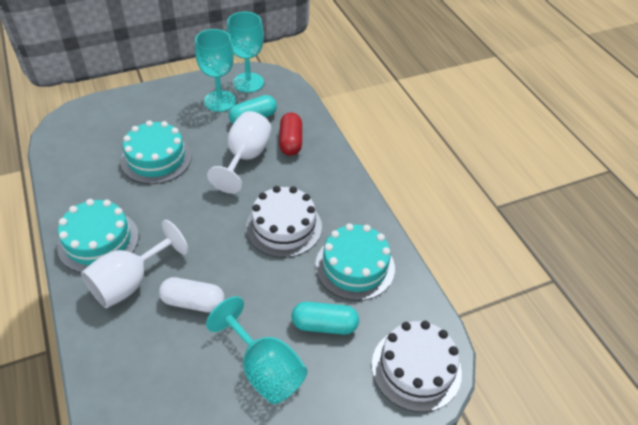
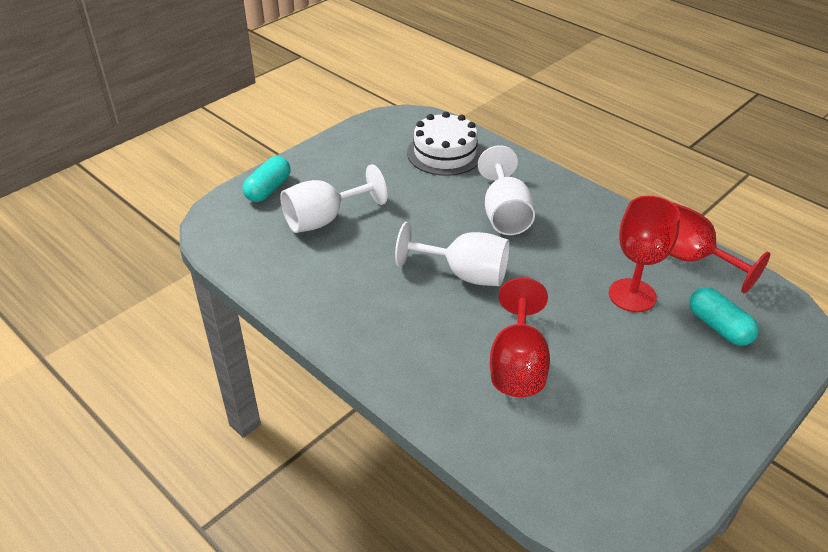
red capsule: [279,112,302,156] = 1 -> none = 0
red goblet: none = 0 -> [490,278,550,397] [609,196,680,312] [669,203,770,294] = 3
turquoise cake: [57,199,139,273] [121,120,192,184] [315,223,395,301] = 3 -> none = 0
turquoise goblet: [195,29,236,112] [206,296,307,404] [227,12,264,93] = 3 -> none = 0
white cake: [246,186,322,258] [372,321,462,412] = 2 -> [407,112,483,176] = 1
white capsule: [159,277,225,313] = 1 -> none = 0
white goblet: [81,220,188,308] [207,111,272,194] = 2 -> [280,164,387,233] [395,222,510,286] [478,145,535,235] = 3

